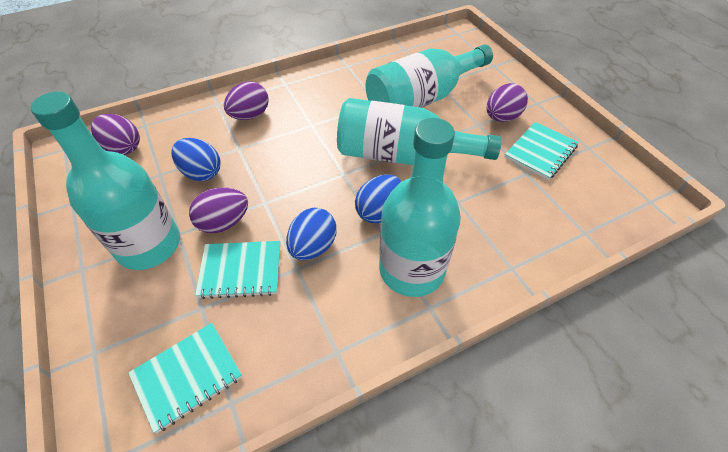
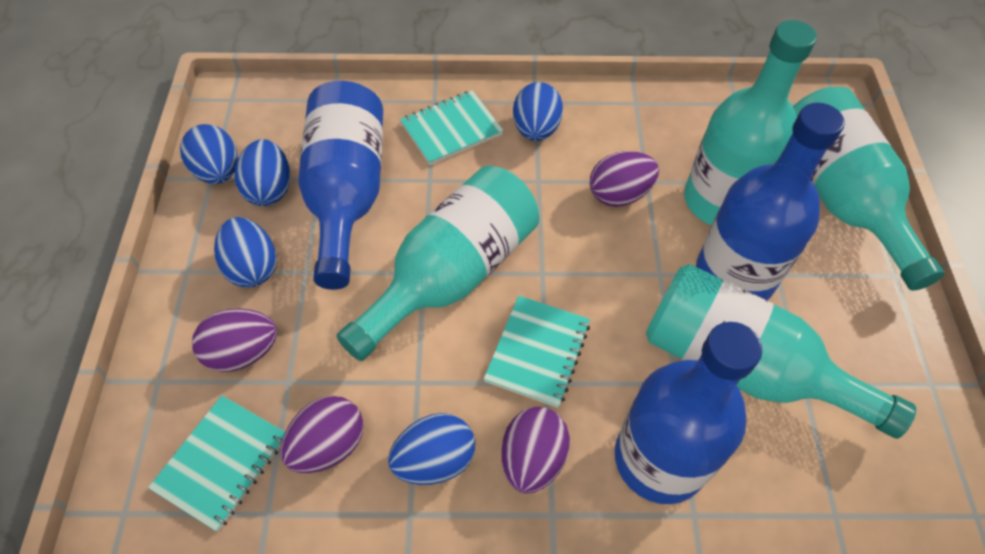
blue bottle: none = 0 -> [298,81,383,290] [615,322,762,504] [696,103,845,300] = 3
blue egg: [171,138,221,181] [286,208,336,260] [355,174,402,224] = 3 -> [180,124,238,184] [214,217,277,288] [235,139,290,206] [388,413,475,485] [513,82,563,141] = 5

